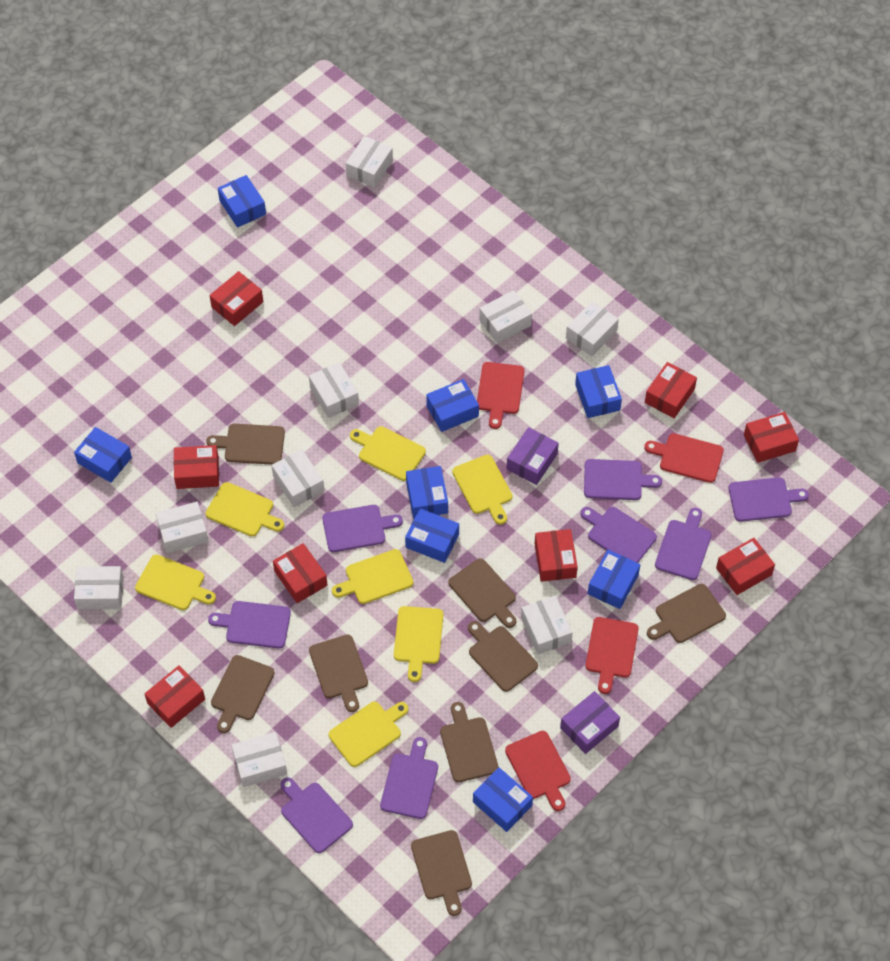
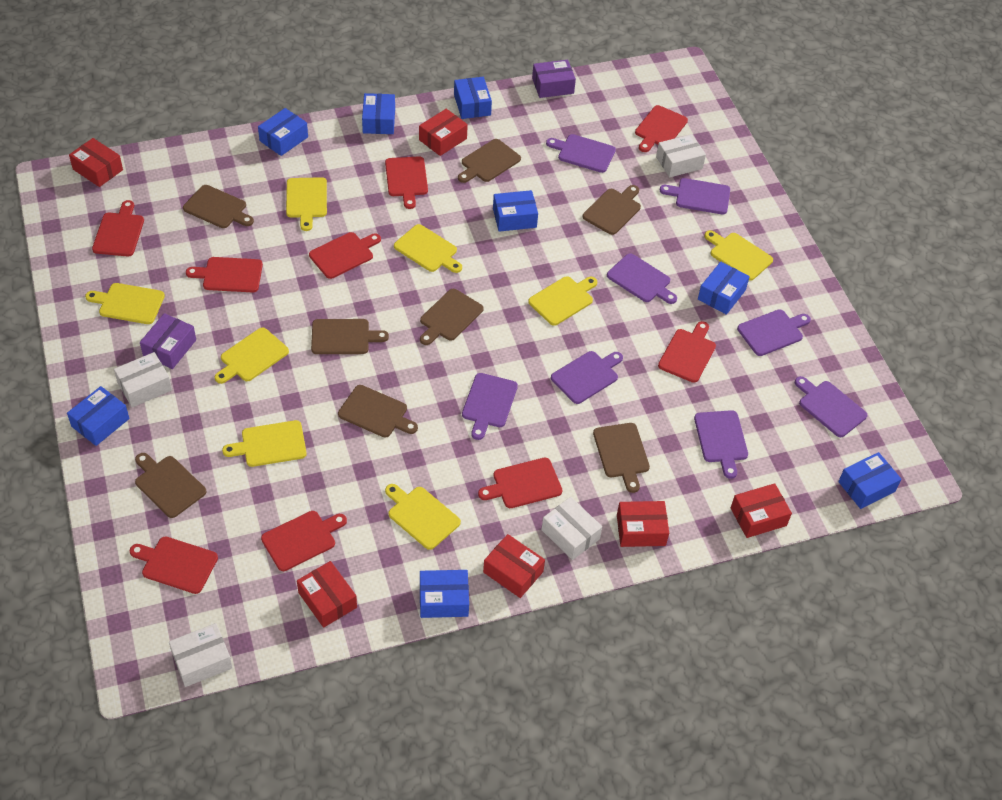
red box: [145,666,205,728] [174,445,219,489] [209,271,263,326] [273,543,328,603] [535,529,578,582] [645,362,697,418] [716,538,775,595] [744,412,799,463] = 8 -> [69,138,123,187] [297,561,357,628] [419,109,468,156] [483,534,545,598] [617,501,669,547] [731,483,792,538] = 6
red cutting board: [477,362,524,429] [505,731,571,811] [586,617,639,694] [644,433,724,483] = 4 -> [92,200,144,257] [129,536,218,594] [186,257,263,293] [261,511,347,571] [309,232,381,279] [385,156,428,209] [478,458,563,508] [635,105,688,152] [658,321,716,383] = 9
white box: [74,566,124,609] [156,502,209,553] [231,732,287,787] [271,449,324,507] [309,362,359,418] [346,136,393,187] [479,290,532,343] [521,596,573,654] [566,301,619,356] = 9 -> [114,352,172,407] [169,623,233,687] [541,497,602,560] [656,134,706,177] = 4
yellow cutting board: [135,555,216,610] [205,482,284,537] [328,702,408,767] [332,549,413,604] [350,426,426,481] [394,606,443,682] [452,455,513,525] = 7 -> [85,283,165,324] [215,327,289,384] [222,420,307,467] [286,177,327,231] [385,484,461,550] [394,224,462,273] [528,276,597,326] [704,230,773,281] = 8

